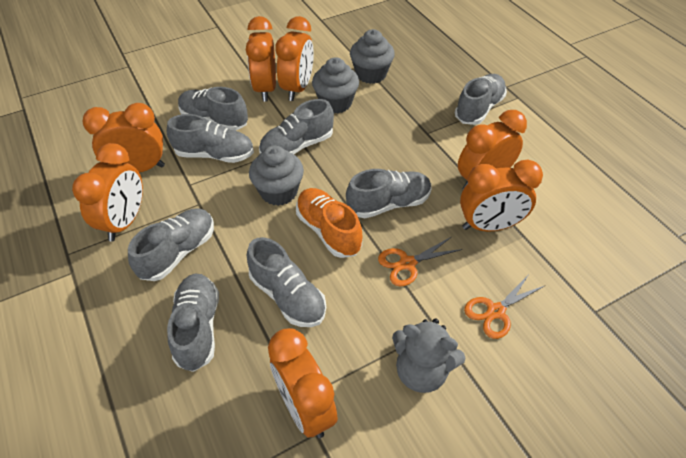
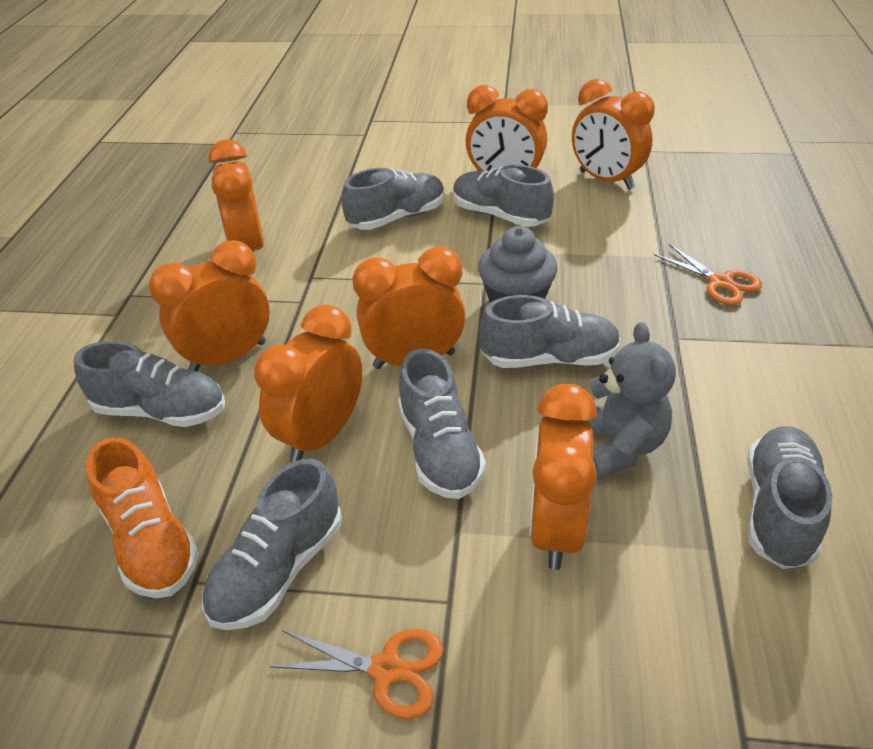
grey cupcake: [249,146,304,206] [312,57,359,113] [350,29,395,84] = 3 -> [478,227,557,303] = 1
grey shoe: [128,208,214,281] [167,114,254,163] [167,273,219,372] [178,87,248,131] [247,237,326,327] [259,99,334,154] [346,169,431,218] [455,74,507,125] = 8 -> [74,341,225,427] [202,458,342,630] [341,168,445,230] [398,349,486,499] [453,165,554,227] [479,295,621,368] [747,426,833,569] = 7

